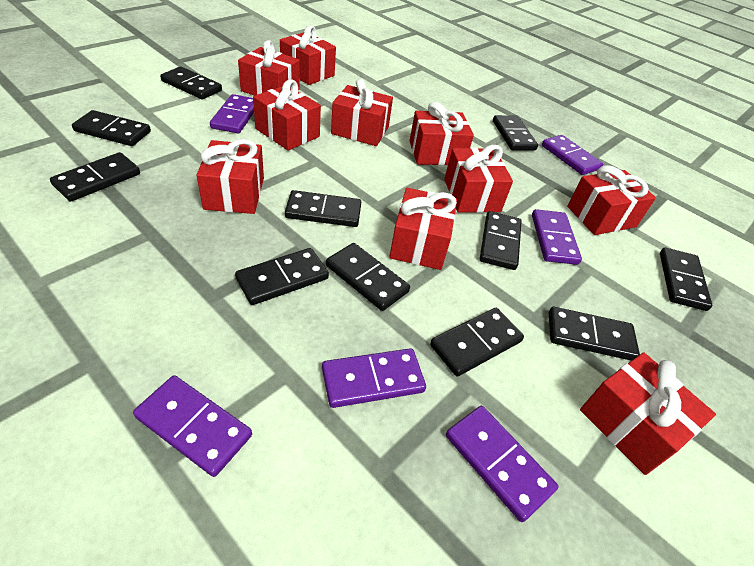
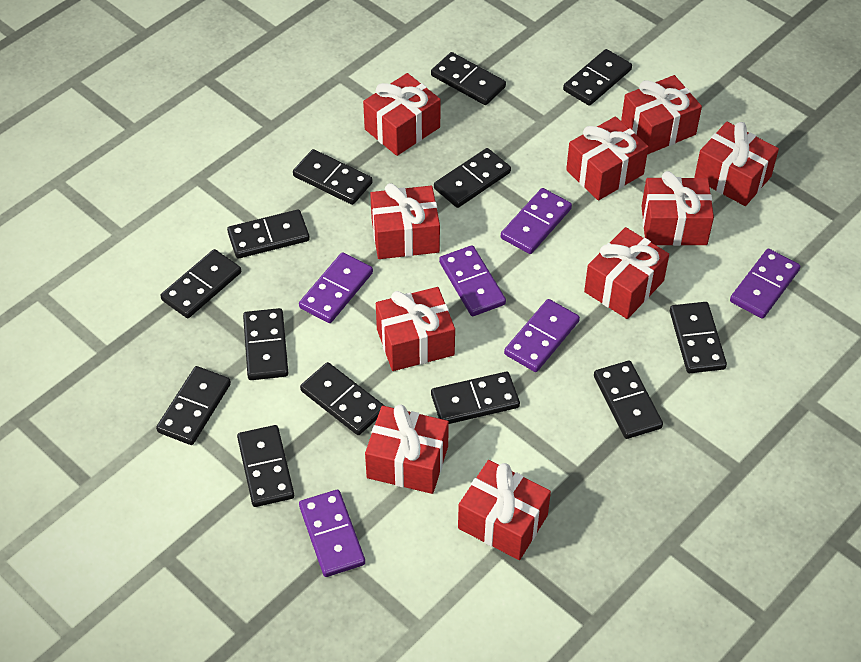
black domino: [50,152,140,202] [72,110,151,146] [160,66,222,99] [235,248,329,305] [285,190,361,227] [326,243,410,311] [430,308,524,377] [480,211,522,270] [493,115,538,151] [549,307,640,361] [660,247,712,311] = 11 -> [156,366,231,445] [161,249,241,318] [227,209,310,259] [237,425,294,507] [243,308,288,380] [293,149,373,205] [300,362,385,435] [431,52,506,105] [431,372,520,424] [434,148,511,208] [563,49,632,106] [594,361,663,439] [670,302,727,373] = 13

